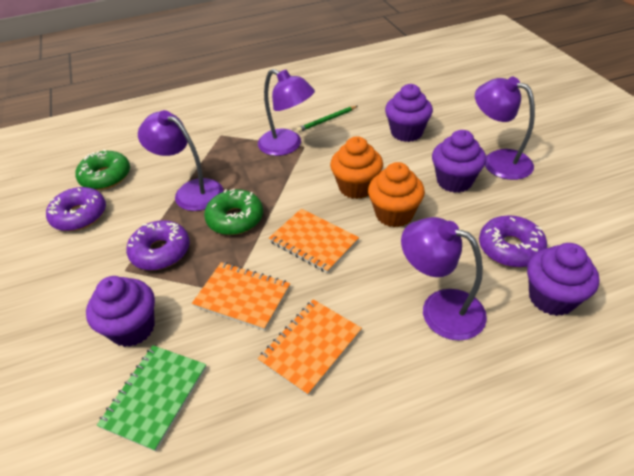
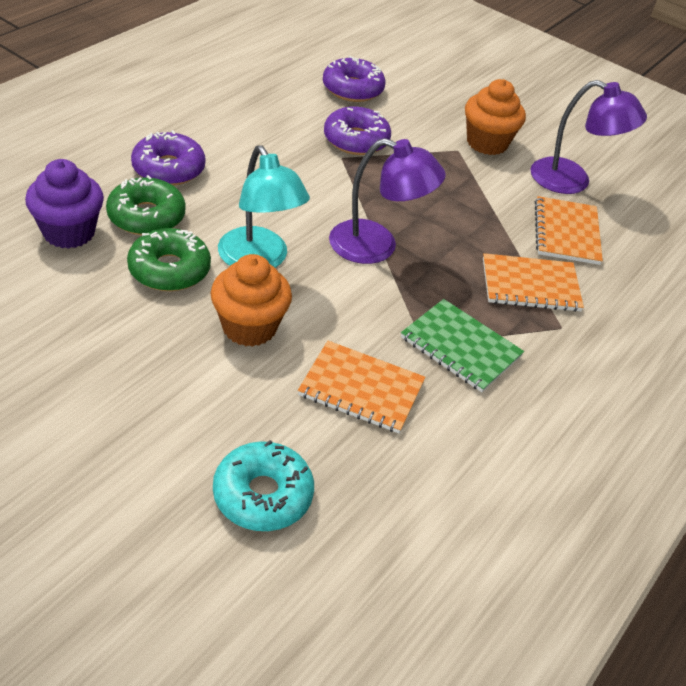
green pencil: [297,106,358,132] = 1 -> none = 0
purple cupcake: [86,276,155,347] [385,84,433,142] [432,130,486,193] [527,243,599,316] = 4 -> [25,159,104,249] = 1
purple lamp: [138,110,223,211] [258,69,315,156] [401,217,487,341] [475,77,535,180] = 4 -> [329,138,446,264] [531,80,647,194] = 2
turquoise donut: none = 0 -> [213,440,314,531] = 1
turquoise lamp: none = 0 -> [218,145,310,268] = 1

